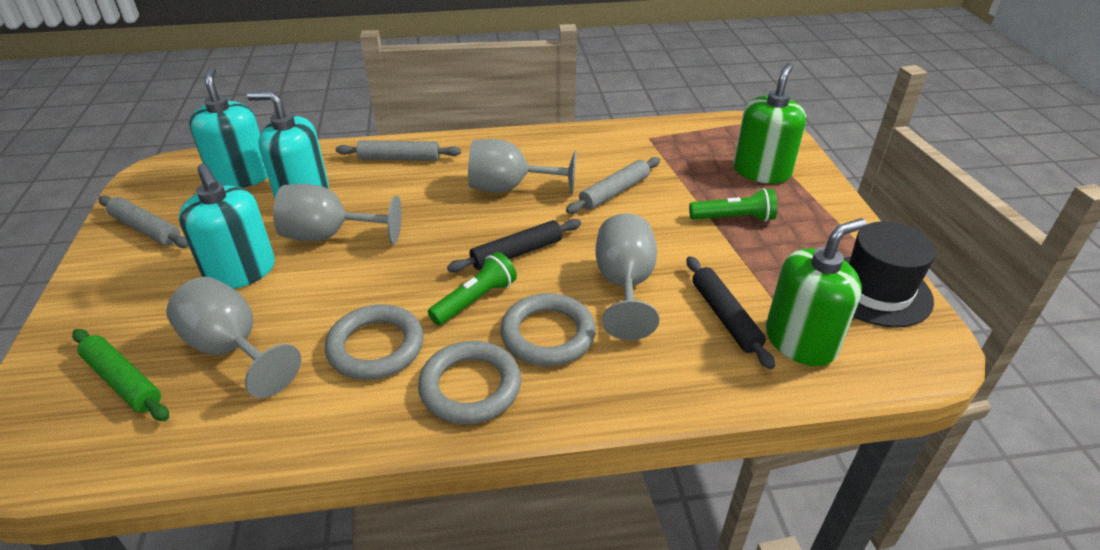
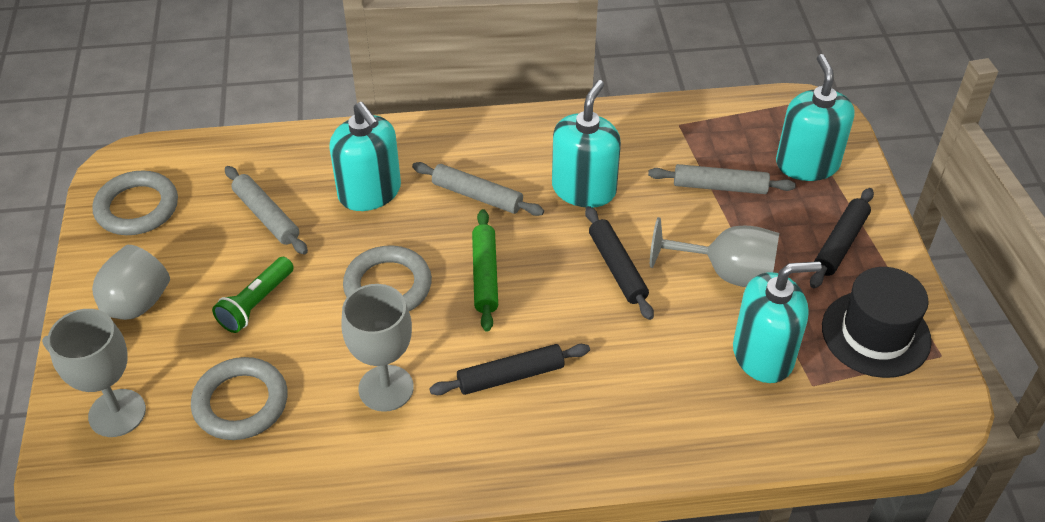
black rolling pin: [447,219,581,272] [687,256,775,369] = 2 -> [429,344,590,395] [585,206,654,320] [810,188,874,288] = 3
green flashlight: [428,252,517,325] [689,188,777,222] = 2 -> [212,257,294,333] = 1
green soap dispenser: [733,63,806,183] [766,218,867,366] = 2 -> none = 0
turquoise soap dispenser: [178,164,275,289] [189,67,268,188] [247,91,329,199] = 3 -> [329,102,401,211] [552,80,621,207] [733,261,822,383] [776,54,855,181] = 4

